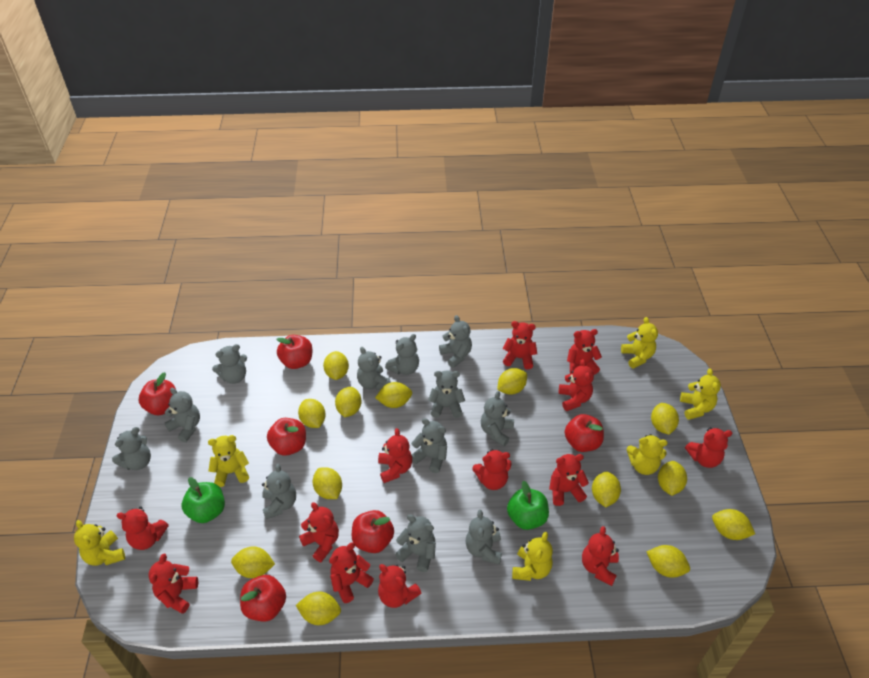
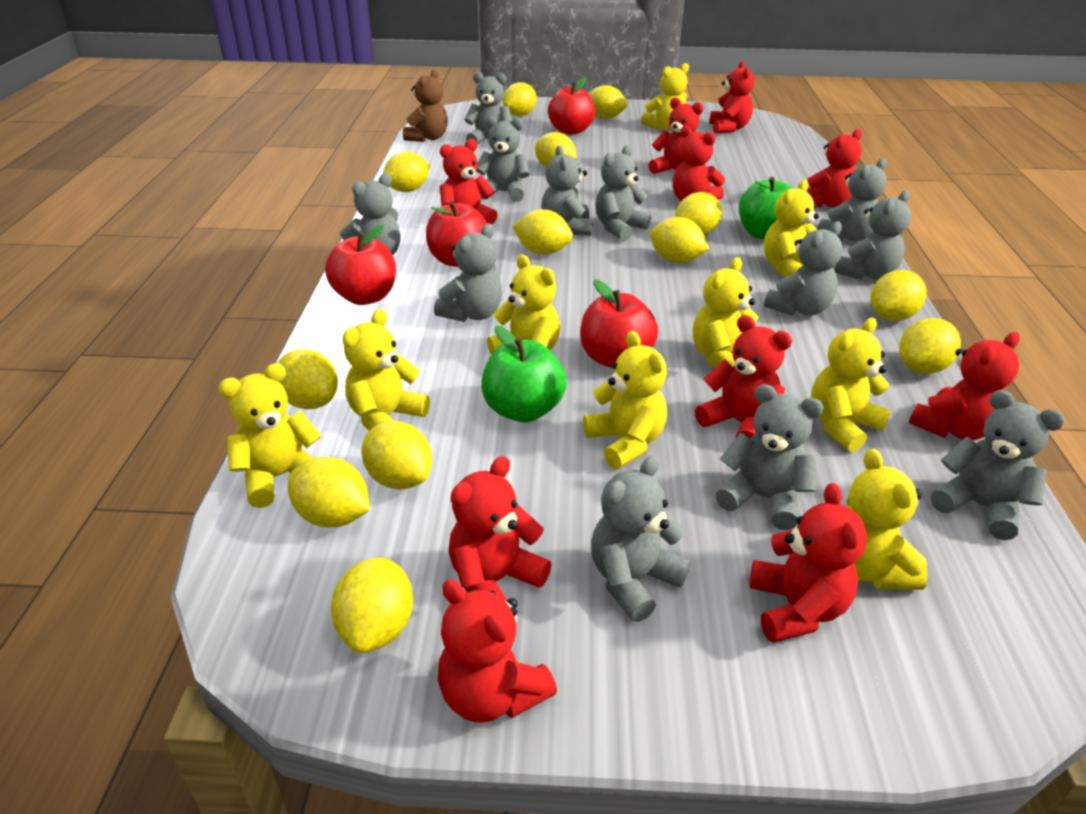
brown teddy bear: none = 0 -> [403,69,448,142] = 1
red apple: [139,372,176,415] [240,575,286,622] [267,418,306,456] [277,335,312,369] [352,510,394,553] [565,414,604,452] = 6 -> [325,224,396,305] [426,201,488,267] [548,78,595,135] [580,279,658,368] = 4
red teddy bear: [116,507,169,550] [149,553,198,614] [299,502,339,562] [329,542,374,603] [378,428,412,483] [378,564,421,608] [472,449,512,490] [502,321,537,369] [549,454,589,506] [559,359,594,411] [567,329,602,375] [582,526,619,586] [685,427,732,468] = 13 -> [438,579,557,722] [440,139,498,224] [448,456,552,602] [649,97,704,174] [672,126,725,201] [695,315,792,438] [709,61,755,134] [750,483,867,643] [806,129,862,208] [909,332,1020,440] = 10
yellow teddy bear: [74,520,125,566] [208,435,249,487] [512,532,553,581] [621,317,658,369] [626,434,668,475] [680,368,721,420] = 6 -> [218,363,322,508] [342,309,430,430] [487,254,560,355] [583,331,667,469] [641,63,689,130] [693,257,758,368] [764,180,819,277] [811,318,891,452] [847,449,928,590] = 9

